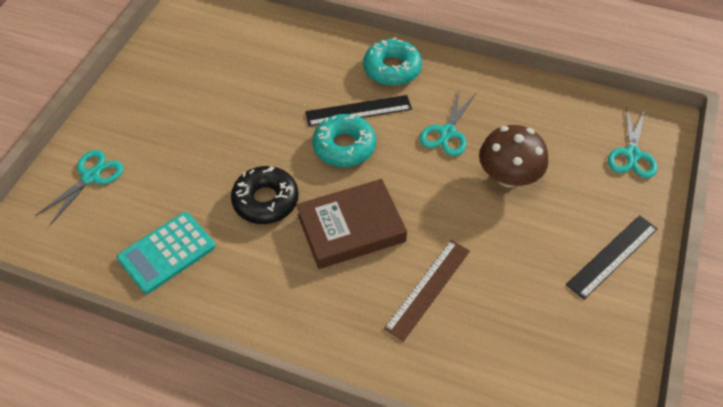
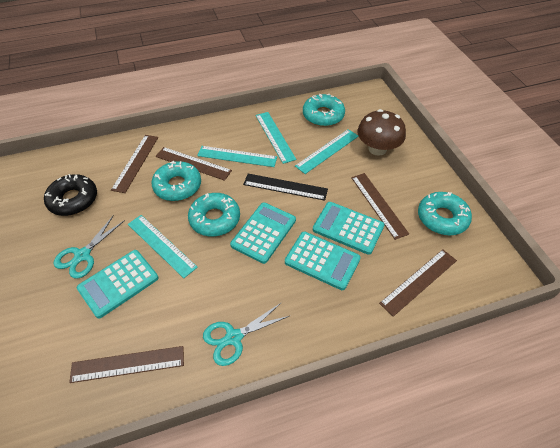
black ruler: [305,95,412,126] [566,215,658,300] = 2 -> [243,174,328,201] = 1
brown book: [296,179,407,269] = 1 -> none = 0
brown ruler: [384,240,470,342] = 1 -> [69,346,184,383] [111,135,158,193] [155,147,232,181] [351,173,409,240] [379,249,457,317] = 5
turquoise calculator: [117,212,215,294] = 1 -> [77,250,158,318] [230,202,296,264] [285,231,361,290] [313,202,385,255] = 4
turquoise donut: [312,114,376,167] [363,37,422,86] = 2 -> [151,161,201,201] [188,193,240,237] [303,94,345,126] [418,192,472,235] = 4
turquoise ruler: none = 0 -> [128,215,198,278] [197,146,277,167] [256,112,296,164] [295,129,359,174] = 4
turquoise scissors: [36,150,124,225] [420,89,476,156] [608,107,657,178] = 3 -> [54,215,125,279] [203,302,289,366] = 2

